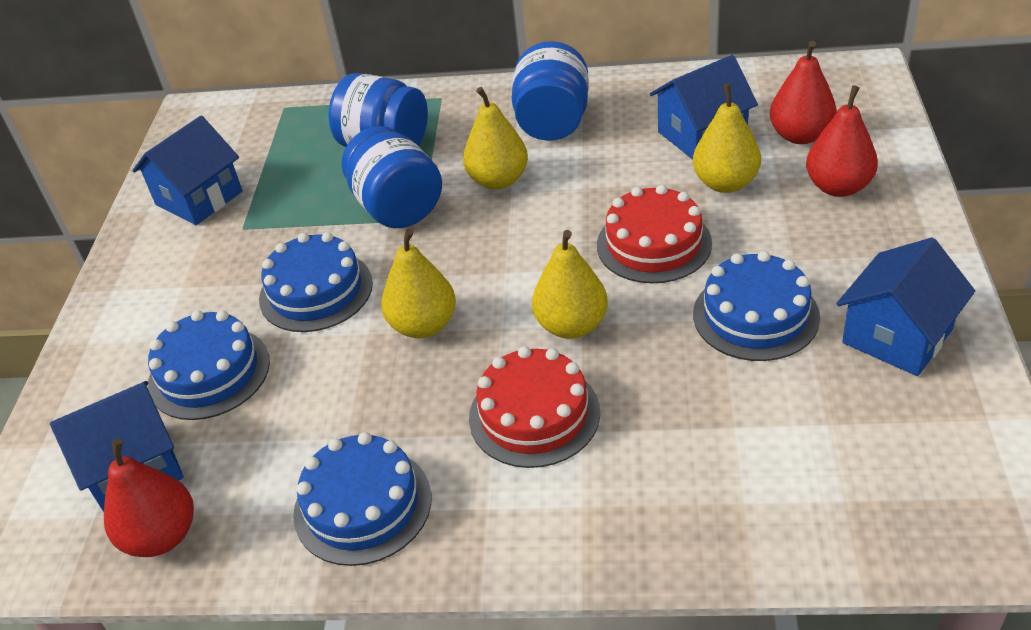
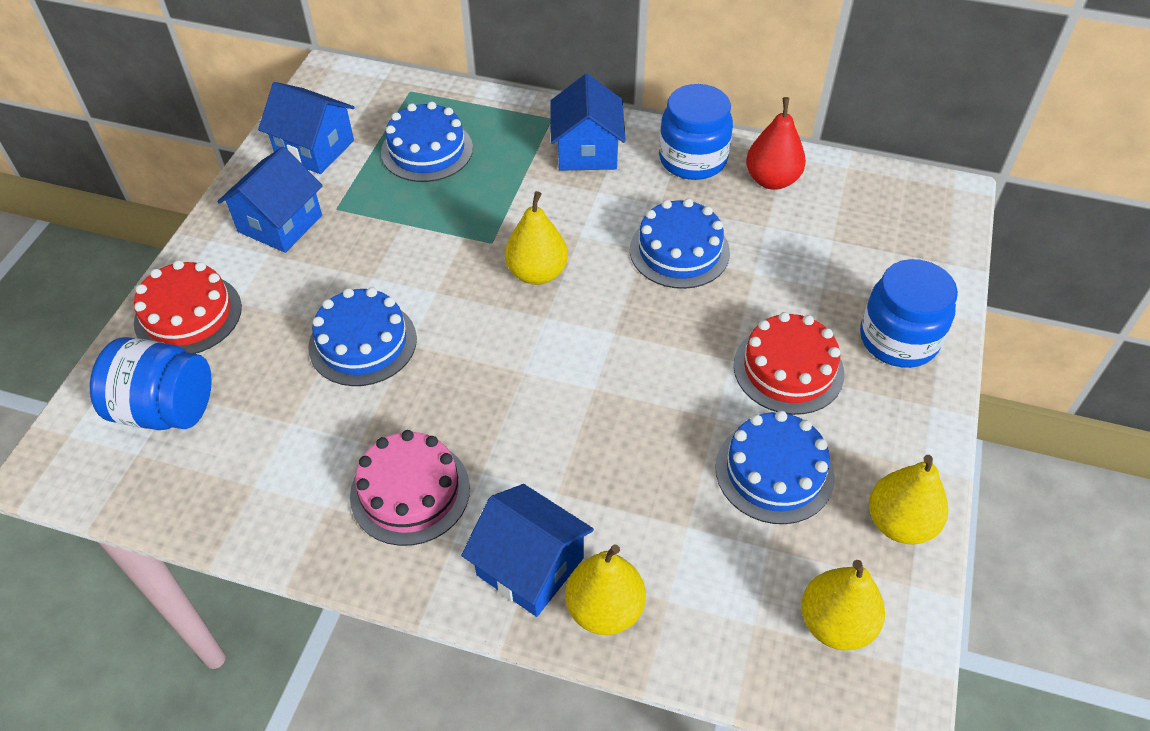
pink cake: none = 0 -> [350,430,470,546] = 1
red pear: [104,439,194,557] [770,41,837,144] [806,85,878,197] = 3 -> [746,97,806,190] = 1

